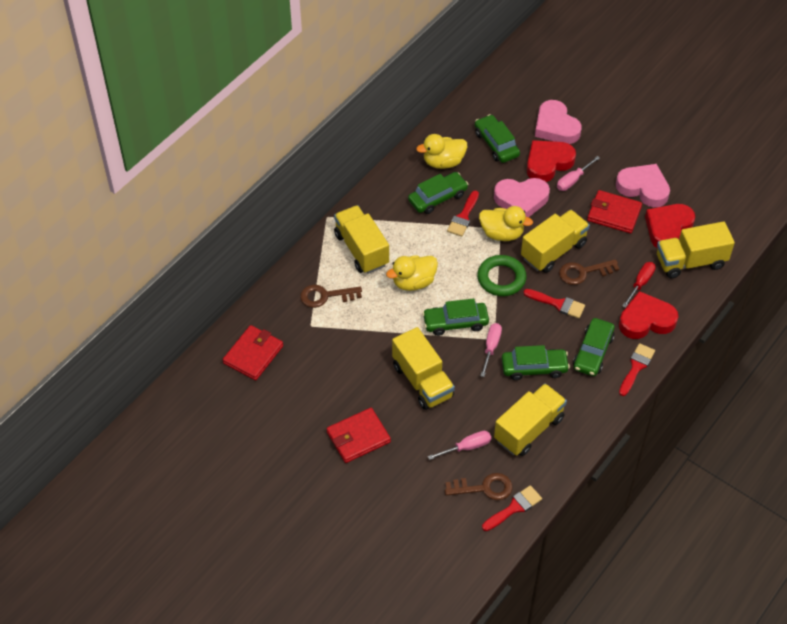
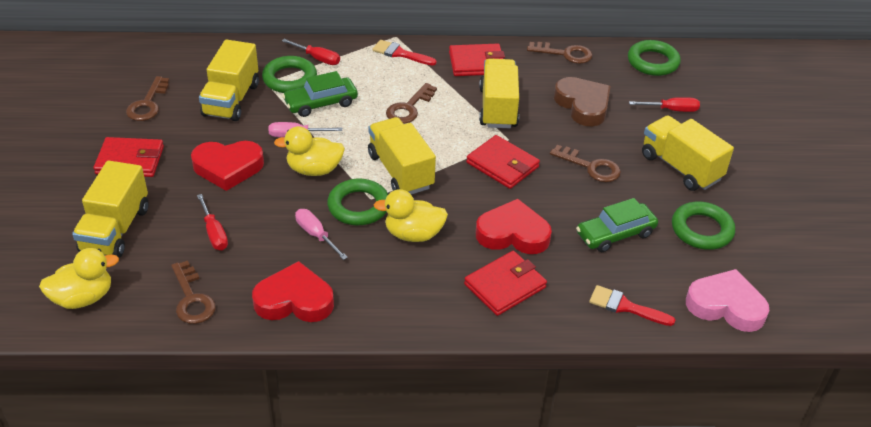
brown heart: none = 0 -> [554,77,611,126] = 1
brown key: [300,285,362,308] [445,473,512,500] [559,259,619,285] = 3 -> [126,76,170,121] [171,261,216,324] [386,83,437,124] [527,42,592,64] [550,145,621,182] = 5
green car: [408,172,468,214] [422,299,489,336] [475,114,520,163] [502,345,570,380] [573,318,615,376] = 5 -> [282,71,358,117] [576,198,658,252] = 2
green ring: [477,255,526,296] = 1 -> [262,56,317,93] [327,178,388,225] [628,40,681,76] [672,202,735,250] = 4
pink heart: [494,178,550,217] [535,100,582,144] [616,164,670,207] = 3 -> [686,269,769,332] = 1
pink screwdriver: [428,431,491,460] [480,323,502,377] [557,156,600,191] = 3 -> [269,122,342,137] [295,209,348,260] = 2
red brush: [447,190,479,237] [482,485,542,531] [524,289,585,318] [619,343,655,396] = 4 -> [372,40,437,65] [589,285,675,326] = 2
red screwdriver: [622,262,656,308] = 1 -> [197,194,228,250] [282,39,340,65] [629,97,700,112] = 3
red wallet: [223,325,283,380] [327,408,391,463] [587,190,642,233] = 3 -> [93,137,164,177] [449,44,505,76] [464,251,547,316] [466,135,540,189] = 4

